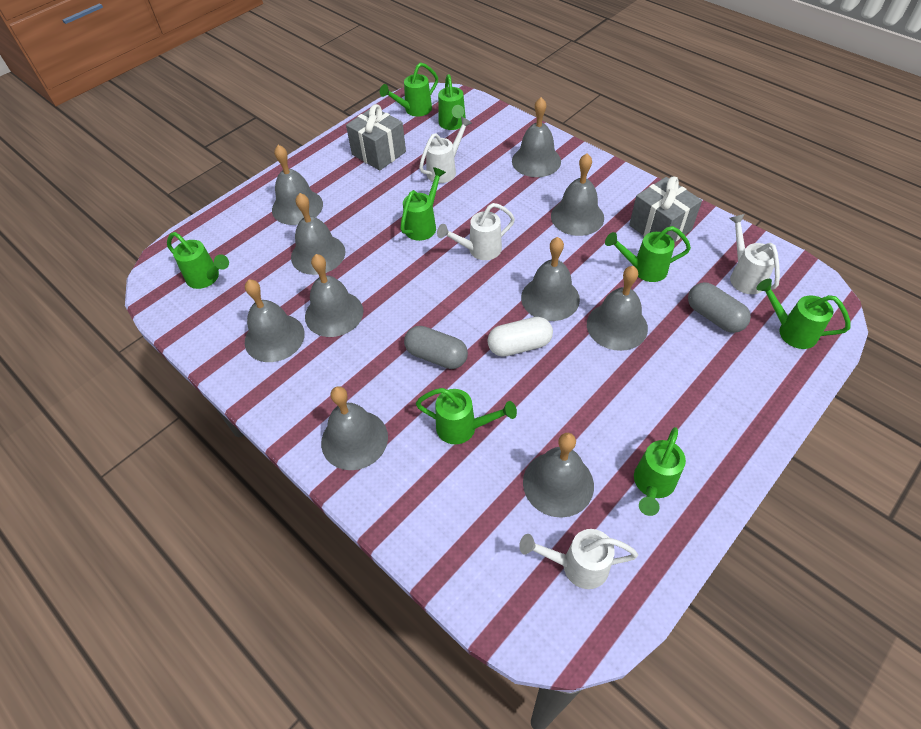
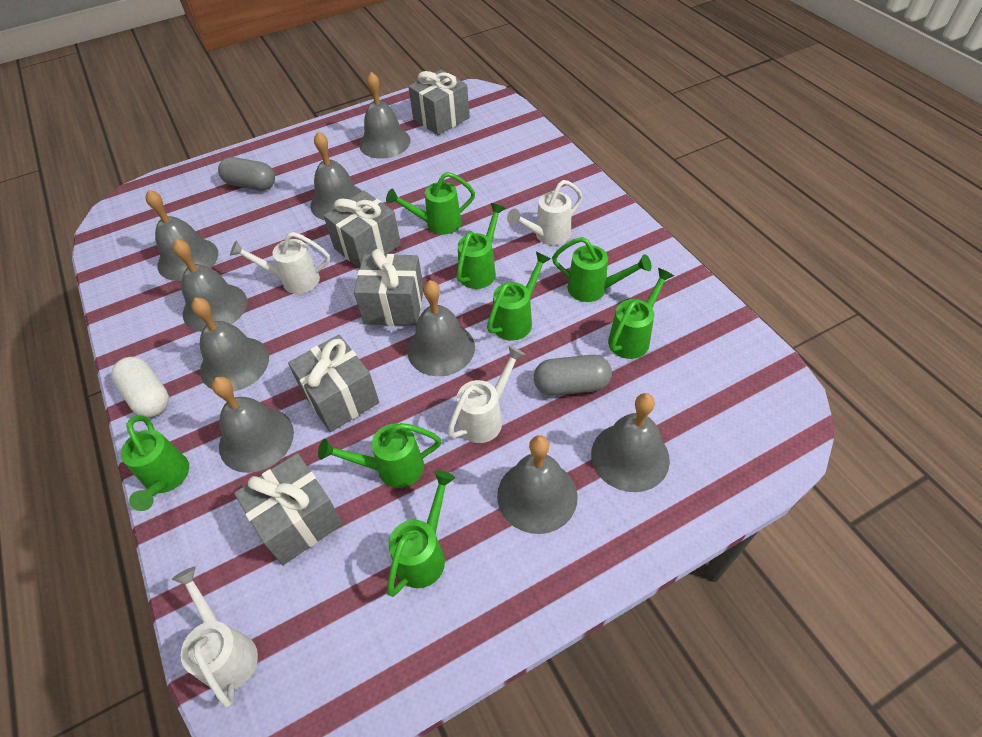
grey bell: [245,279,305,362] [272,145,323,225] [291,193,345,275] [305,254,363,337] [321,386,388,470] [512,97,561,177] [521,237,580,321] [523,433,594,518] [551,154,604,236] [587,266,648,351] = 10 -> [145,190,218,281] [173,239,247,332] [191,297,269,391] [212,377,294,473] [310,132,362,220] [359,72,411,159] [407,280,475,376] [497,435,577,534] [591,393,670,492] = 9
grey gift: [346,104,406,171] [629,177,702,242] = 2 -> [234,453,343,565] [288,335,379,432] [324,191,401,269] [354,249,424,326] [408,69,470,135] = 5

